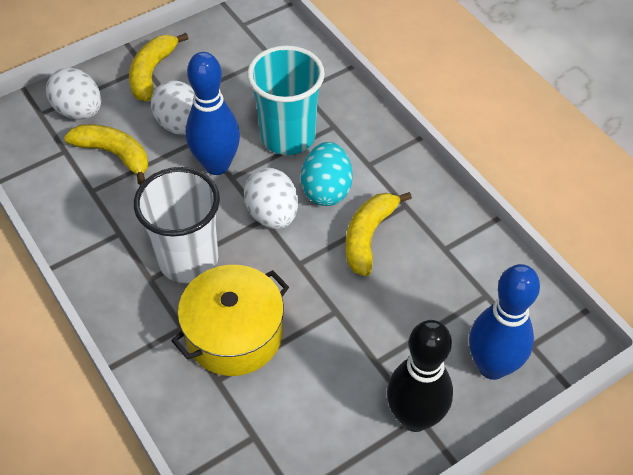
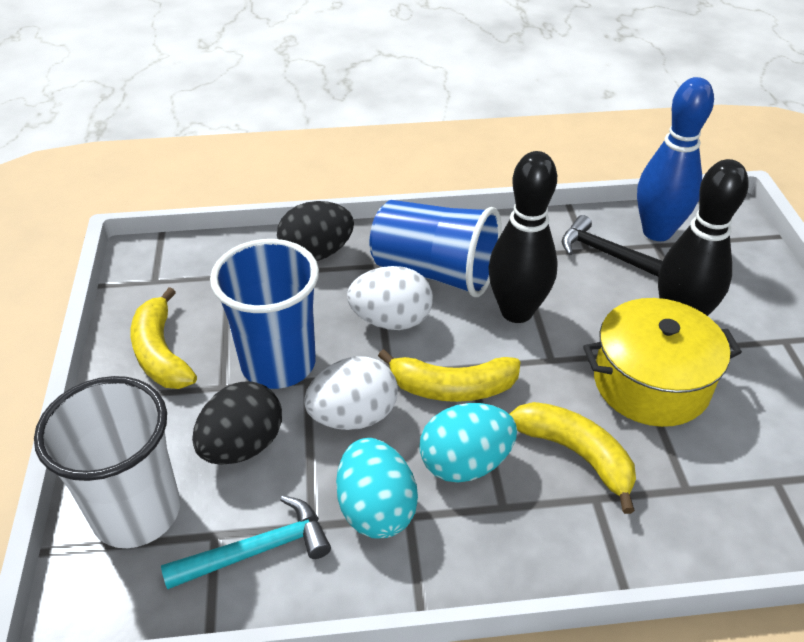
black bowling pin: [387,320,453,432] = 1 -> [488,151,558,323] [658,159,749,316] = 2
black egg: none = 0 -> [192,381,282,465] [277,201,354,261] = 2
black hammer: none = 0 -> [562,215,663,277] = 1
blue bowling pin: [186,52,240,175] [469,264,540,380] = 2 -> [637,77,714,241] = 1
blue cup: none = 0 -> [210,239,319,389] [370,200,502,297] = 2
turquoise cup: [247,46,325,155] = 1 -> none = 0
turquoise egg: [301,142,353,206] = 1 -> [336,438,418,539] [419,403,517,483] = 2
turquoise hammer: none = 0 -> [161,495,331,589] = 1
white egg: [46,68,101,120] [151,80,194,135] [244,168,298,229] = 3 -> [304,357,398,430] [347,266,433,330] = 2

